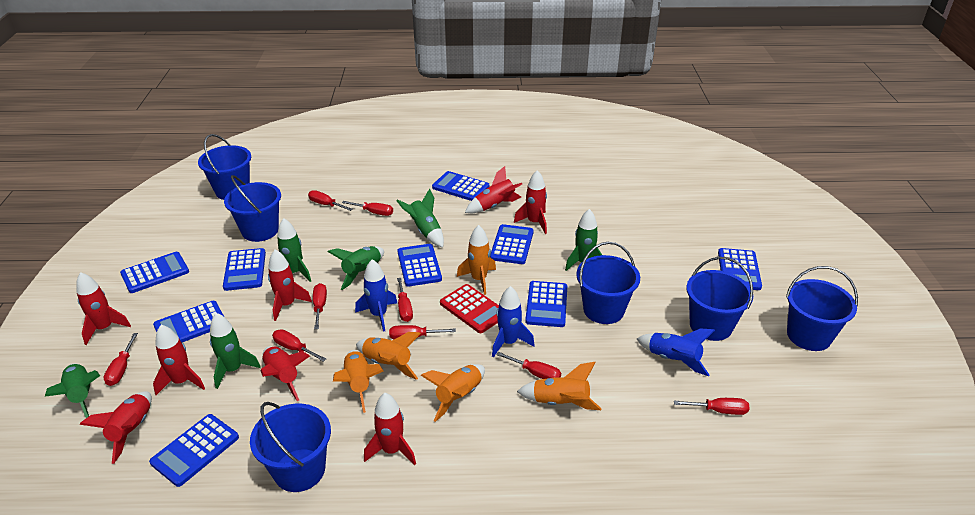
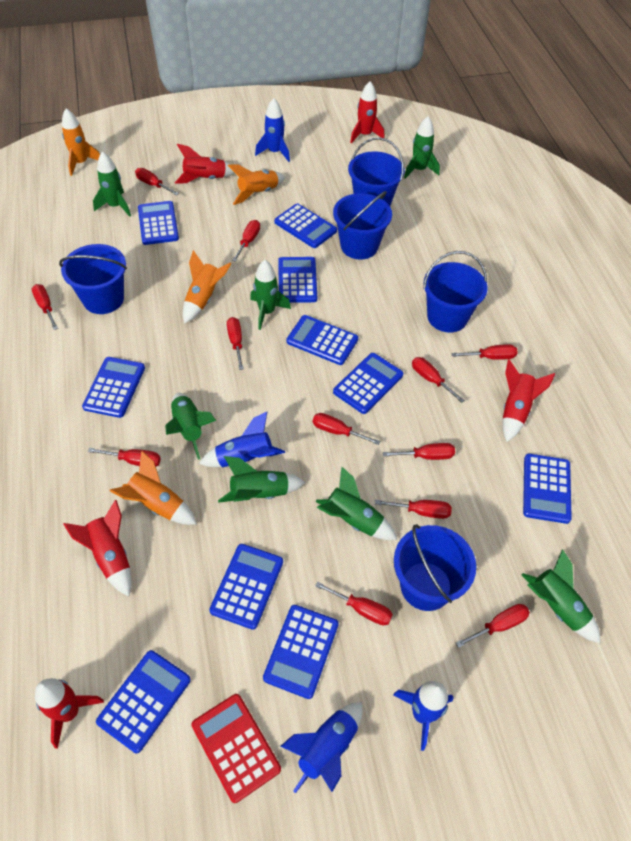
blue bucket: [198,134,251,200] [224,175,281,242] [250,402,331,492] [576,242,640,324] [686,257,753,341] [786,266,858,351] = 6 -> [59,244,127,314] [333,191,392,259] [348,137,404,206] [394,524,476,611] [423,251,488,332] = 5
blue calculator: [120,252,189,293] [149,414,239,487] [153,301,224,342] [223,248,266,291] [397,244,442,287] [432,171,489,201] [490,224,534,264] [525,281,567,327] [718,248,762,290] = 9 -> [82,357,145,418] [96,650,191,753] [138,201,179,245] [209,544,283,630] [263,605,339,699] [274,203,337,248] [278,257,317,303] [286,315,358,365] [333,353,403,414] [523,454,572,524] = 10
blue rocket: [355,259,397,332] [492,286,535,357] [637,328,715,376] = 3 -> [199,411,285,467] [255,98,290,162] [281,702,362,793] [393,681,454,751] = 4
green rocket: [45,363,100,418] [210,313,261,389] [277,218,311,282] [328,246,384,290] [396,188,444,247] [565,209,602,271] = 6 -> [93,151,131,217] [165,393,216,460] [218,456,306,503] [250,260,291,330] [315,466,397,540] [404,116,440,179] [521,549,601,643] = 7
orange rocket: [333,350,383,413] [356,332,421,380] [421,364,485,422] [457,225,496,295] [517,362,602,410] = 5 -> [62,108,100,176] [110,451,197,525] [183,250,231,324] [228,164,285,205] = 4
red rocket: [76,272,131,345] [79,391,152,464] [153,325,205,395] [261,346,310,401] [268,250,312,321] [364,393,416,465] [465,166,522,213] [514,170,547,234] = 8 -> [35,678,104,749] [64,500,131,597] [175,144,235,184] [350,81,385,143] [503,359,555,442] = 5
red screwdriver: [103,333,138,386] [272,329,326,362] [308,190,352,211] [313,283,327,329] [342,201,393,216] [389,325,456,340] [397,278,413,322] [496,352,561,379] [674,398,749,415] = 9 -> [32,284,58,330] [88,448,161,467] [135,168,179,195] [227,317,244,370] [232,220,260,262] [313,413,380,445] [315,582,393,625] [375,500,452,519] [382,443,455,460] [412,357,465,403] [451,344,518,360] [456,604,530,648] = 12

